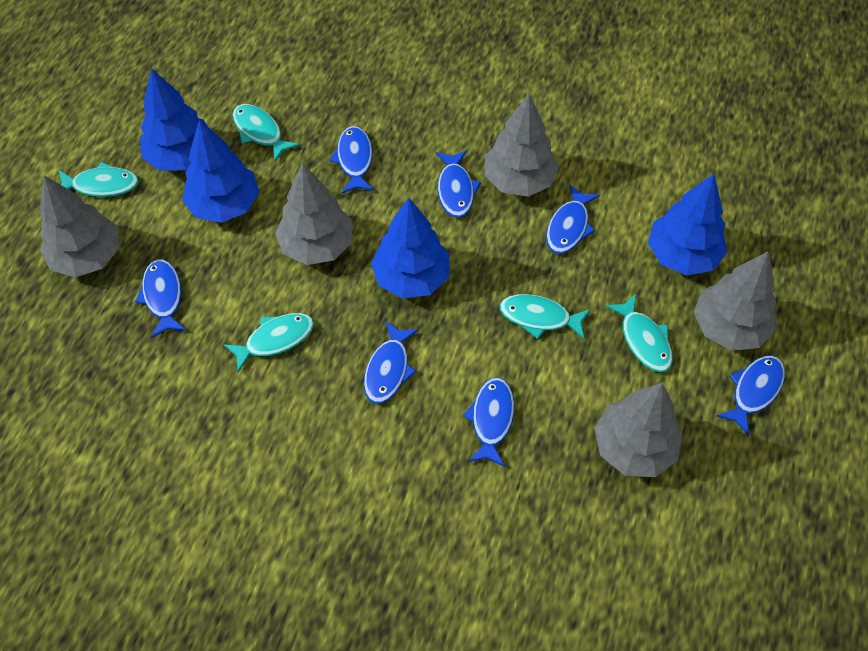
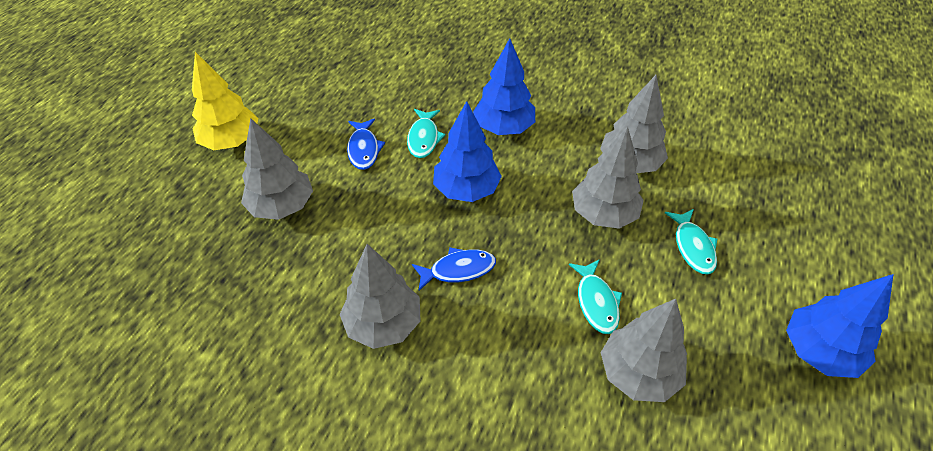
blue fish: [135,259,186,338] [330,126,374,193] [364,321,419,404] [436,150,481,218] [463,377,514,467] [546,185,600,254] [717,355,785,436] = 7 -> [347,119,385,170] [412,247,496,291] = 2
blue tree: [140,68,208,171] [182,120,259,223] [371,198,450,298] [648,174,727,275] = 4 -> [433,101,502,202] [473,38,535,135] [786,274,894,378] = 3
turquoise fish: [59,162,139,197] [224,313,314,372] [233,104,299,162] [499,294,590,339] [606,294,673,372] = 5 -> [407,109,445,158] [569,259,622,334] [665,209,717,275] = 3
yellow tree: none = 0 -> [192,52,258,150] = 1

